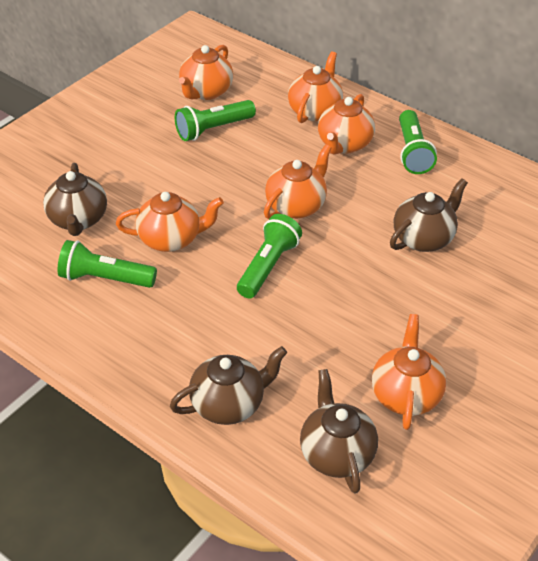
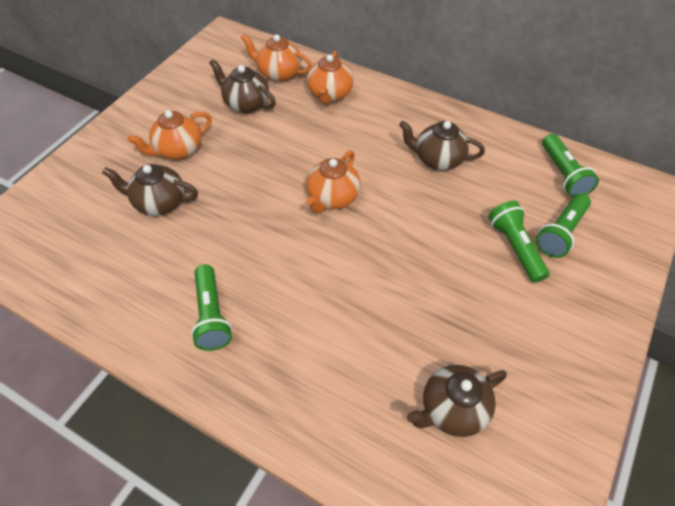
orange teapot: [116,192,224,252] [179,45,233,100] [264,144,332,219] [288,51,343,123] [318,94,375,155] [372,314,446,430] = 6 -> [127,110,212,159] [241,34,312,82] [306,150,361,213] [307,51,353,105] = 4

